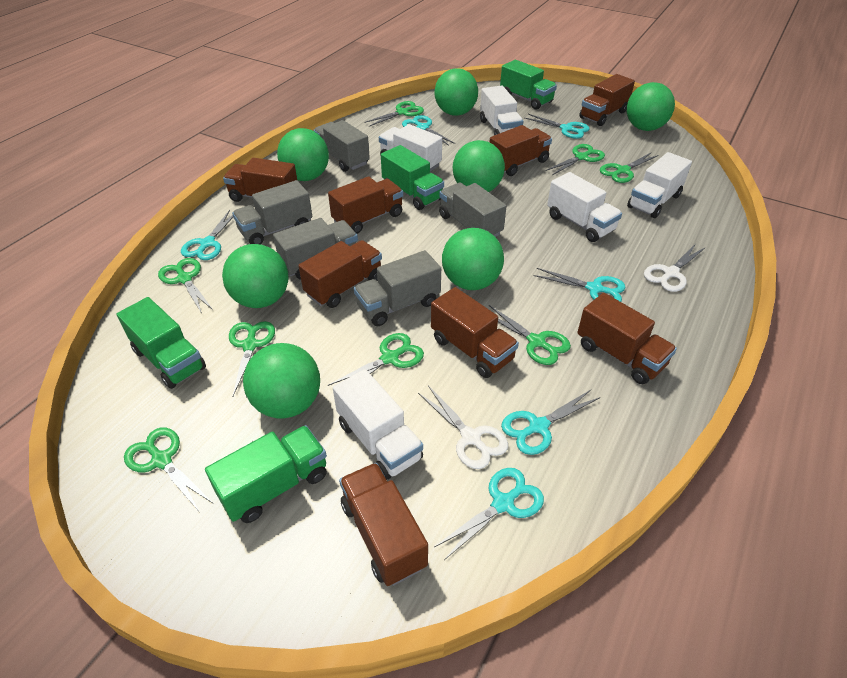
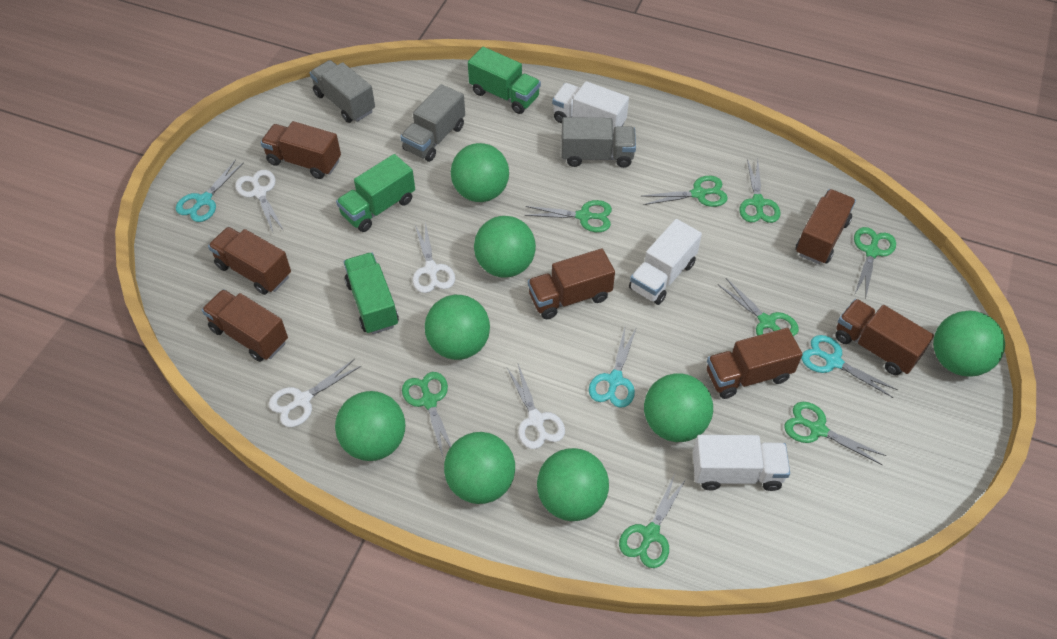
brown truck: [223,158,297,202] [298,240,382,308] [328,176,403,234] [339,463,428,586] [431,287,519,378] [490,125,552,176] [577,293,677,384] [579,74,635,126] = 8 -> [202,289,288,362] [208,227,291,295] [260,121,341,179] [528,248,615,319] [707,328,803,399] [795,189,856,264] [835,299,934,375] = 7
green ball: [222,244,288,308] [243,343,320,418] [277,128,329,181] [434,68,478,116] [442,228,504,290] [453,140,505,192] [627,82,675,131] = 7 -> [335,391,405,461] [425,295,490,360] [444,432,515,504] [451,143,509,202] [474,216,536,278] [537,448,609,521] [644,373,713,442] [933,311,1005,377] = 8
green truck: [117,297,206,389] [205,425,327,523] [381,145,444,210] [500,60,557,110] = 4 -> [336,154,415,232] [343,252,399,334] [468,47,541,114] = 3
grey truck: [232,180,312,244] [273,218,358,280] [313,120,370,172] [354,250,441,326] [439,183,506,237] = 5 -> [310,60,375,123] [400,84,465,162] [561,117,636,168] = 3
turquoise scissors: [181,210,233,260] [402,115,455,146] [434,468,544,560] [501,390,601,455] [525,114,590,139] [534,268,626,302] = 6 -> [176,160,244,222] [589,327,637,408] [801,335,898,398] = 3
white scissors: [418,386,508,469] [644,244,706,292] = 2 -> [235,170,284,232] [269,359,361,427] [413,222,455,293] [507,364,565,449] = 4
white truck: [333,369,423,480] [379,124,442,172] [480,85,523,135] [547,172,622,242] [627,152,692,218] = 5 -> [552,81,629,130] [629,219,702,305] [693,435,790,491] = 3

